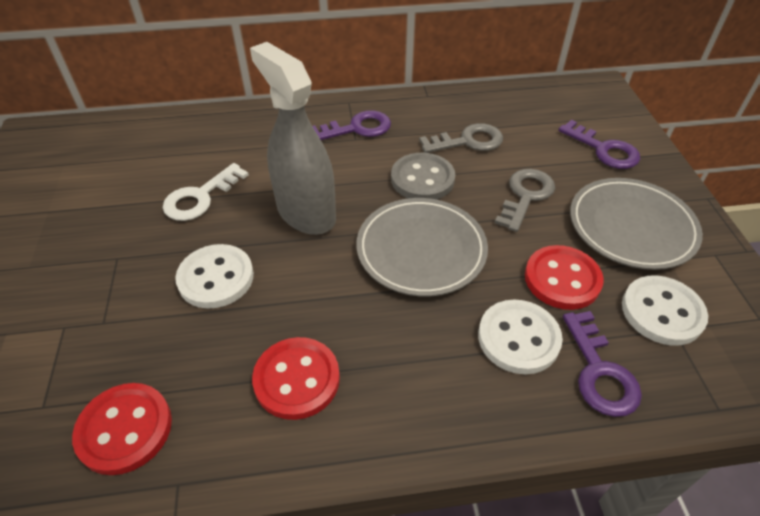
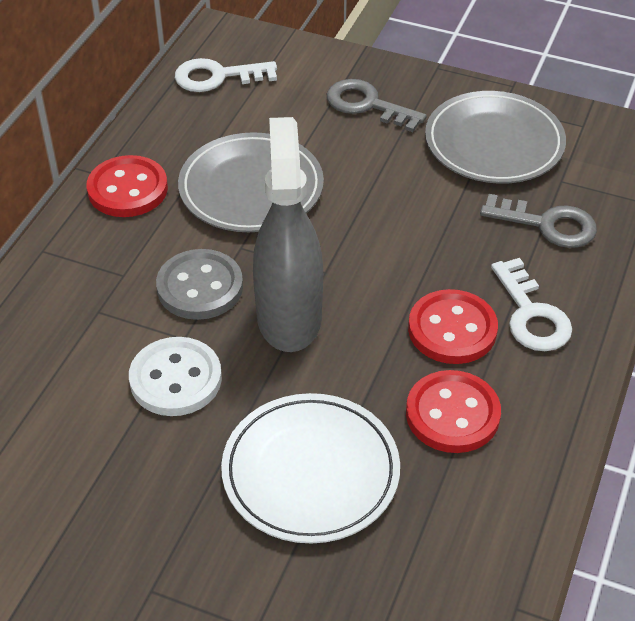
purple key: [312,110,391,140] [558,120,640,169] [563,311,642,417] = 3 -> none = 0
white button: [175,244,254,309] [478,300,563,374] [622,275,708,346] = 3 -> [129,337,222,416] = 1
white key: [163,163,249,221] = 1 -> [175,58,277,92] [491,258,572,351] = 2
white plate: none = 0 -> [221,393,400,544] = 1

